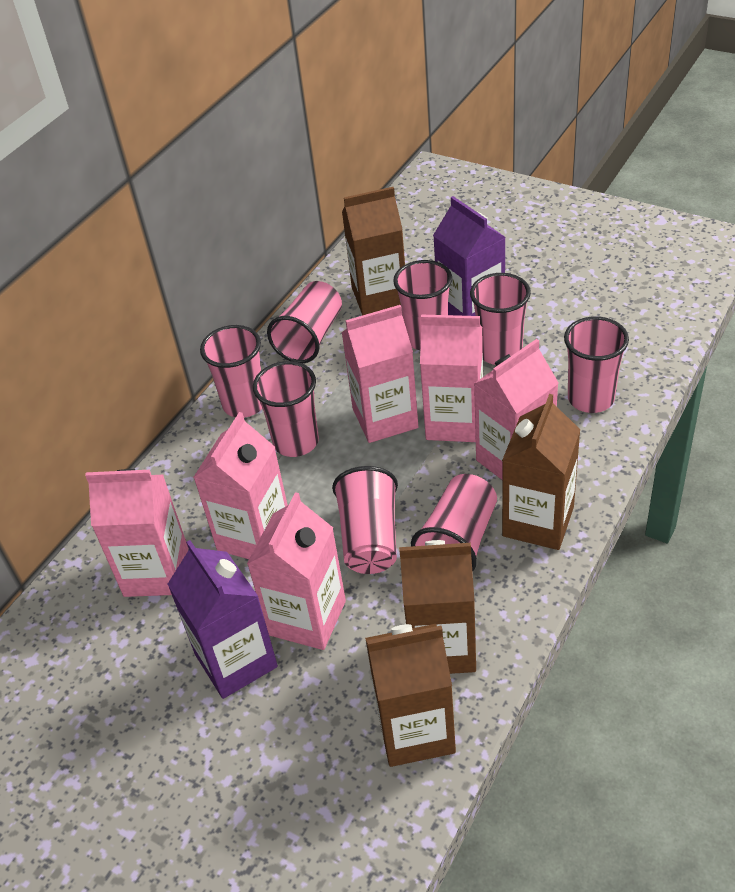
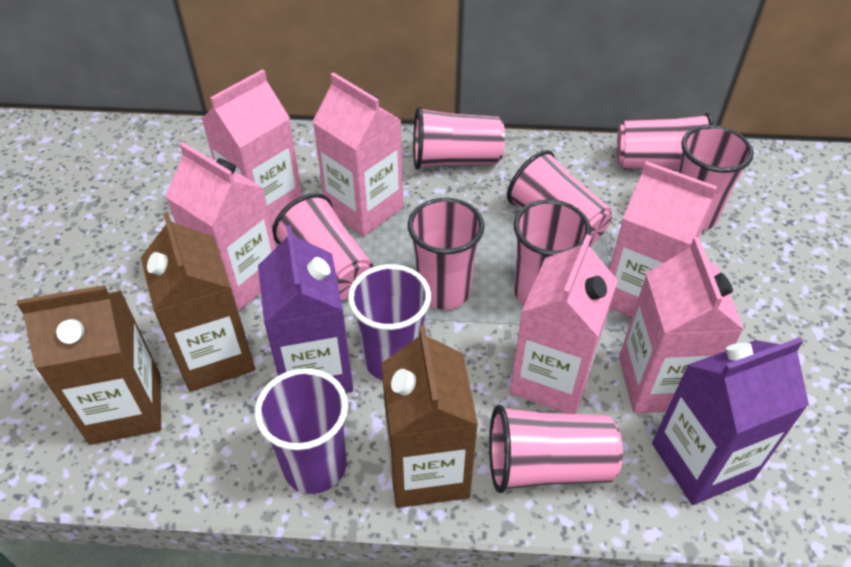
brown carton: [342,187,405,315] [365,624,456,767] [399,540,476,674] [502,394,580,550] = 4 -> [17,285,161,445] [141,212,255,392] [381,325,478,508] = 3
purple cup: none = 0 -> [255,368,348,494] [348,264,431,380] = 2

